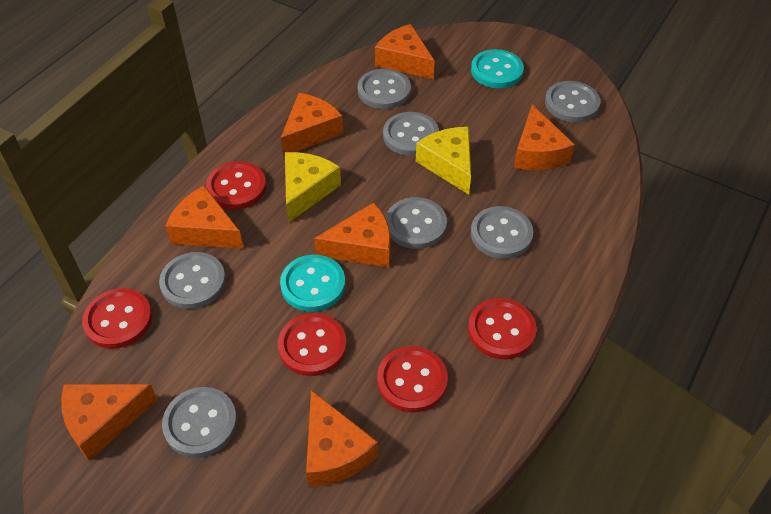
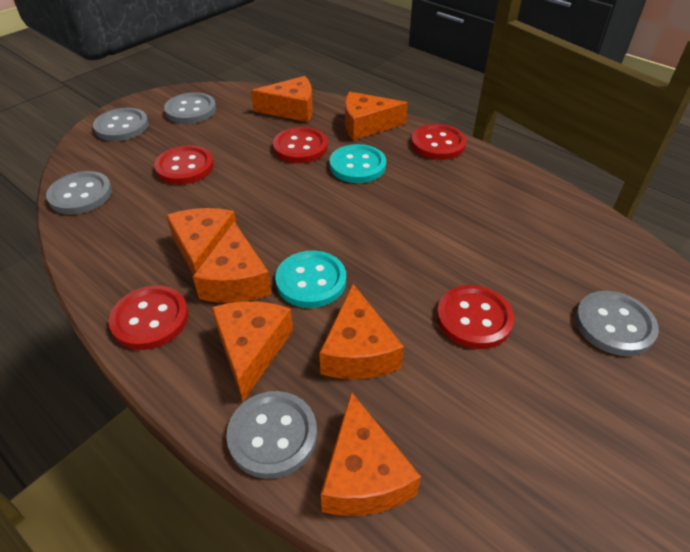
grey button: [159,252,226,309] [162,387,237,458] [358,69,411,109] [383,112,439,156] [386,197,447,249] [471,206,533,259] [545,81,600,122] = 7 -> [46,171,112,215] [93,108,149,141] [164,92,216,124] [226,391,317,479] [575,291,659,356] = 5
yellow cheese: [285,152,341,222] [416,127,471,195] = 2 -> none = 0

